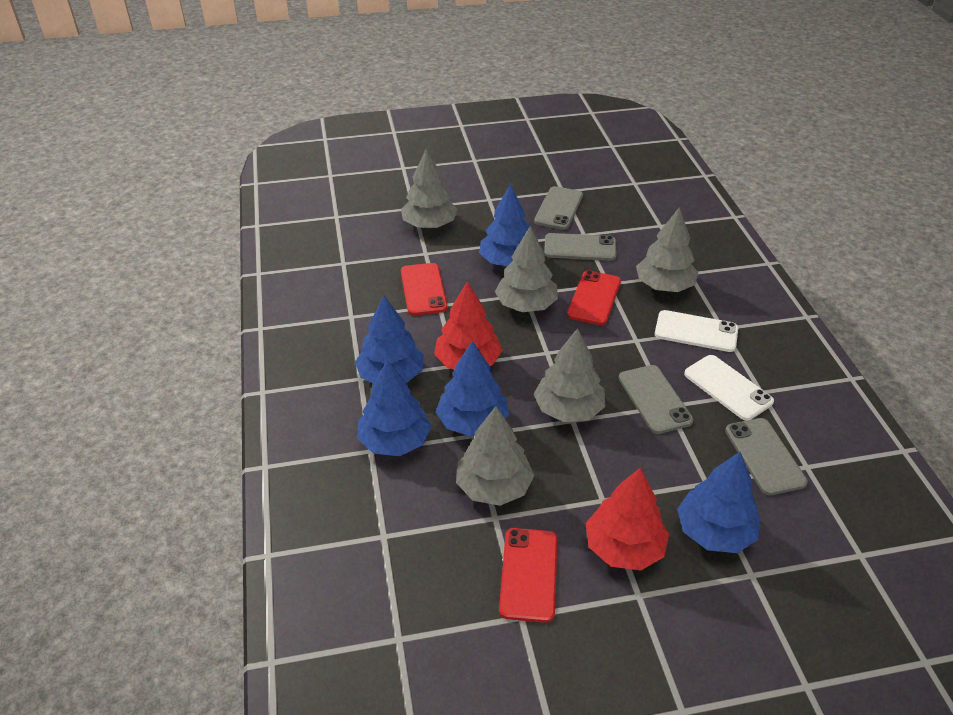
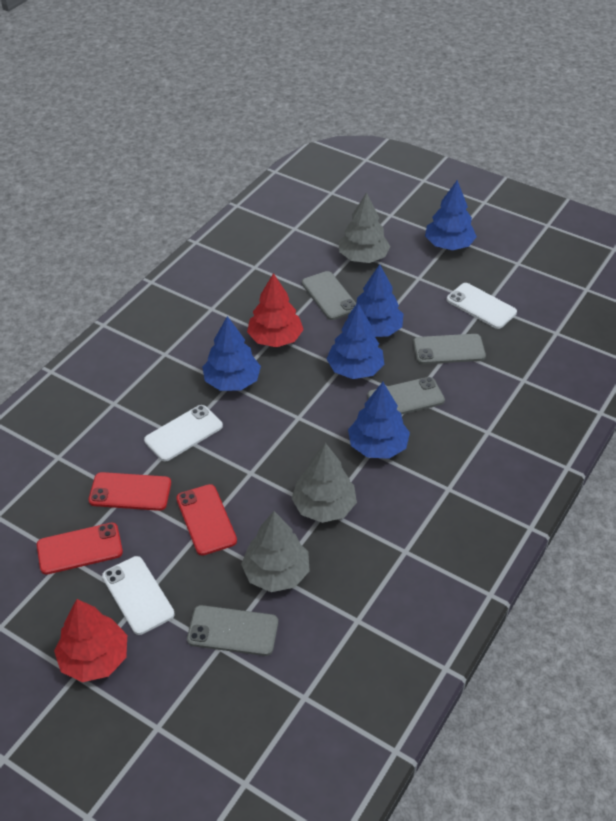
grey tree: [401,149,458,228] [456,406,534,506] [495,226,558,312] [534,328,605,422] [636,207,699,292] = 5 -> [241,511,310,592] [291,443,357,523] [339,192,390,263] = 3
white phone: [655,310,738,352] [684,355,774,421] = 2 -> [102,556,175,635] [144,405,223,461] [447,283,517,329] = 3

